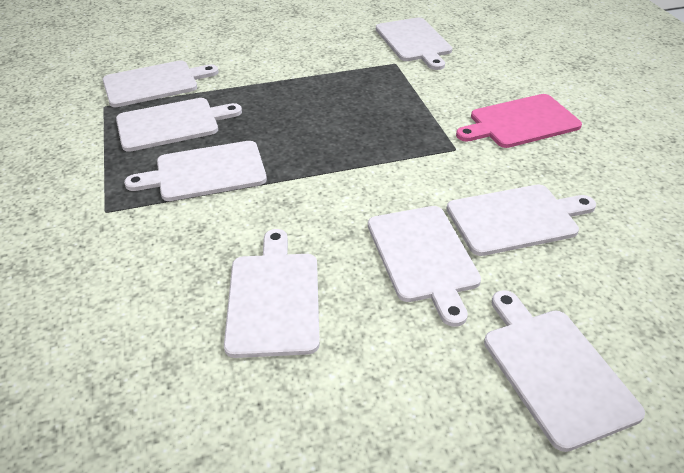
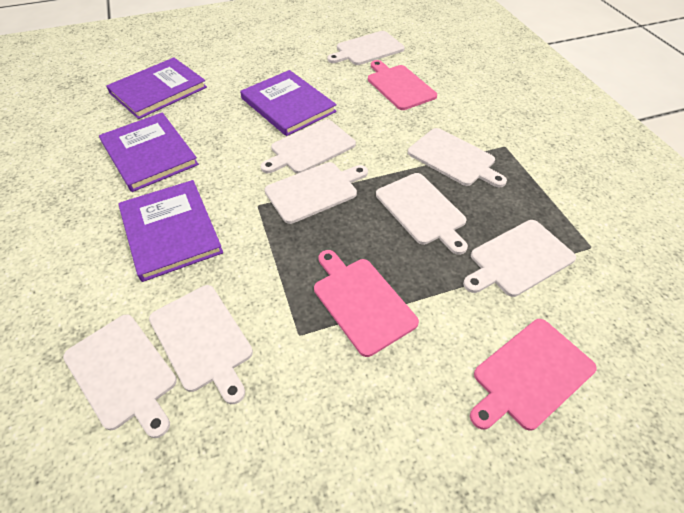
pink cutting board: [456,94,582,148] = 1 -> [314,250,419,357] [368,60,437,110] [470,319,597,431] = 3
purple book: none = 0 -> [99,113,199,192] [106,57,207,119] [118,180,223,282] [240,70,337,136] = 4

